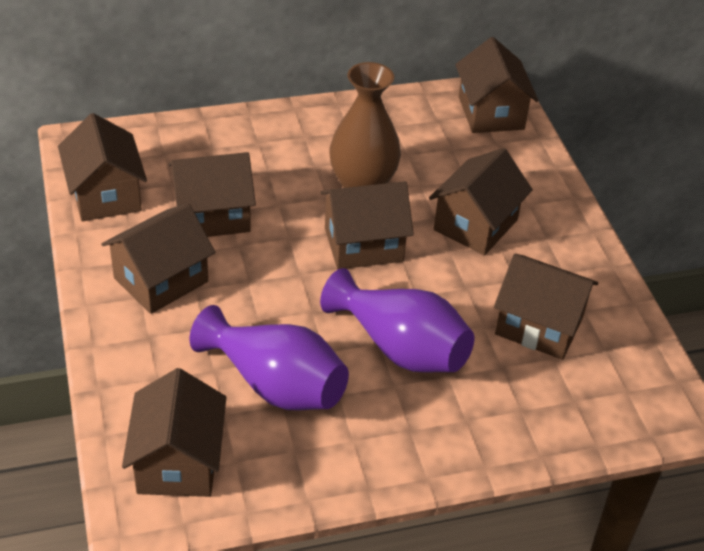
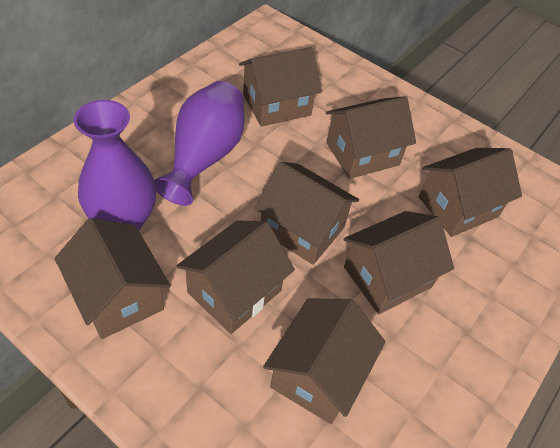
brown vase: [329,62,401,188] = 1 -> none = 0

